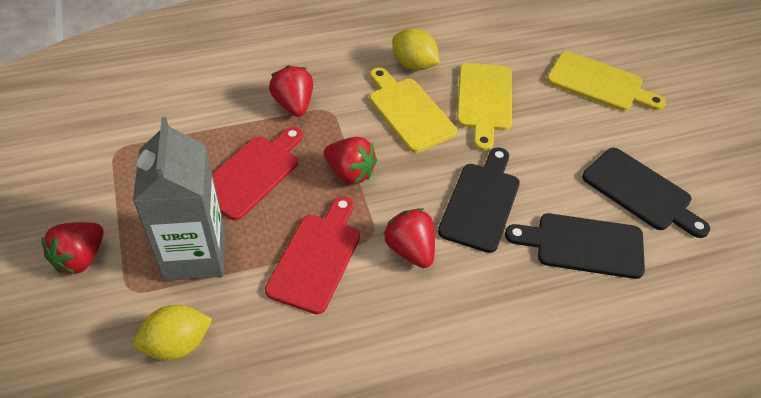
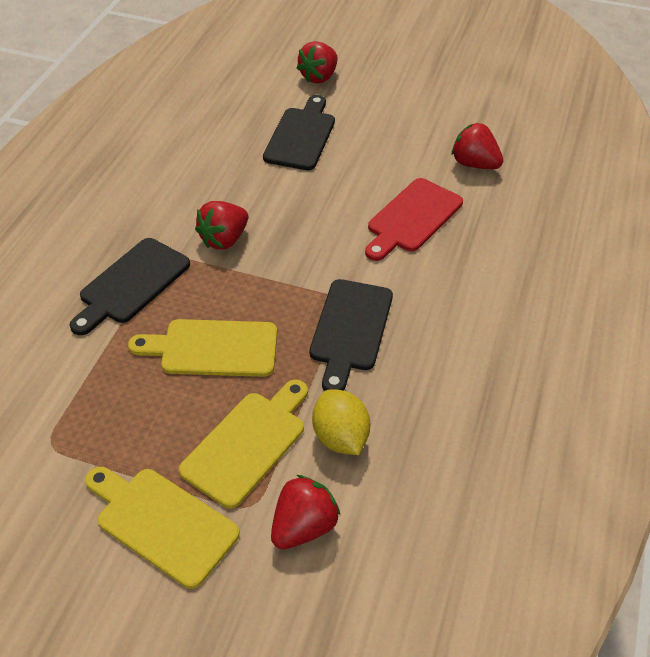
grey carton: [133,117,225,281] = 1 -> none = 0
red cutting board: [212,127,303,220] [265,196,360,314] = 2 -> [365,178,463,261] = 1
yellow lemon: [134,305,212,360] [392,28,440,71] = 2 -> [312,389,370,455] = 1

